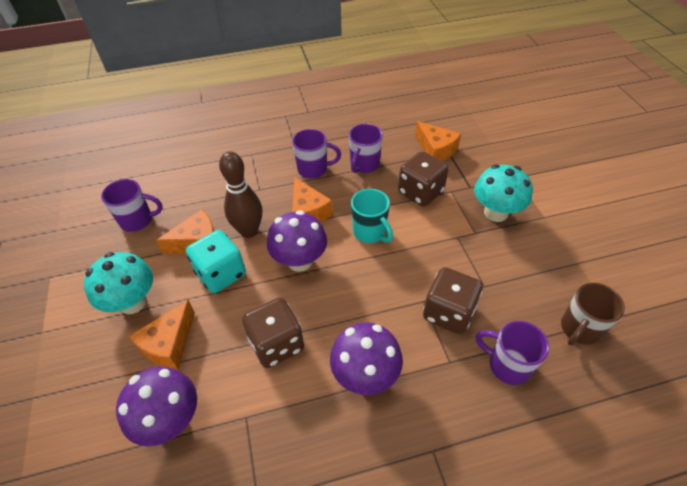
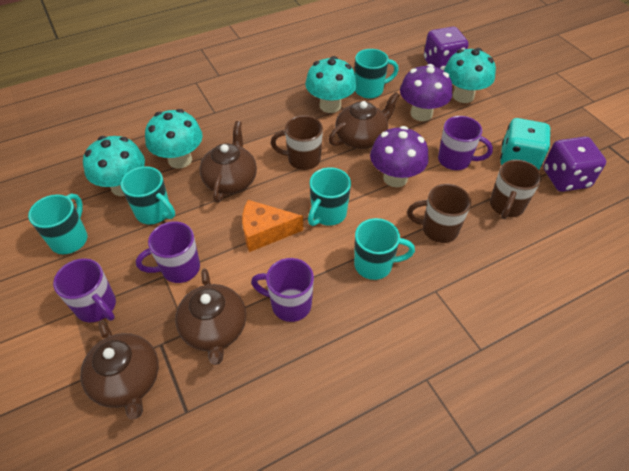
brown bowling pin: [219,151,262,238] = 1 -> none = 0
brown dice: [242,298,304,368] [398,151,449,207] [423,267,483,334] = 3 -> none = 0
brown mug: [561,282,625,346] = 1 -> [271,115,323,170] [407,184,471,243] [490,160,542,219] = 3
brown teapot: none = 0 -> [80,320,159,420] [175,269,246,365] [200,121,257,203] [329,92,400,149] = 4
orange cheese: [129,300,195,370] [156,209,214,254] [292,177,333,223] [415,121,461,162] = 4 -> [242,200,303,252] = 1
purple dice: none = 0 -> [424,26,469,71] [543,136,606,192] = 2
purple mushroom: [116,366,197,446] [267,210,327,272] [330,322,403,395] = 3 -> [370,126,429,187] [400,64,452,121] = 2
turquoise mug: [351,189,393,243] = 1 -> [28,194,88,254] [121,166,175,224] [308,167,351,226] [354,218,415,280] [355,49,399,98] = 5
turquoise mushroom: [84,252,153,314] [474,165,533,222] = 2 -> [83,136,145,196] [145,109,203,169] [305,56,357,113] [444,48,496,103] = 4

